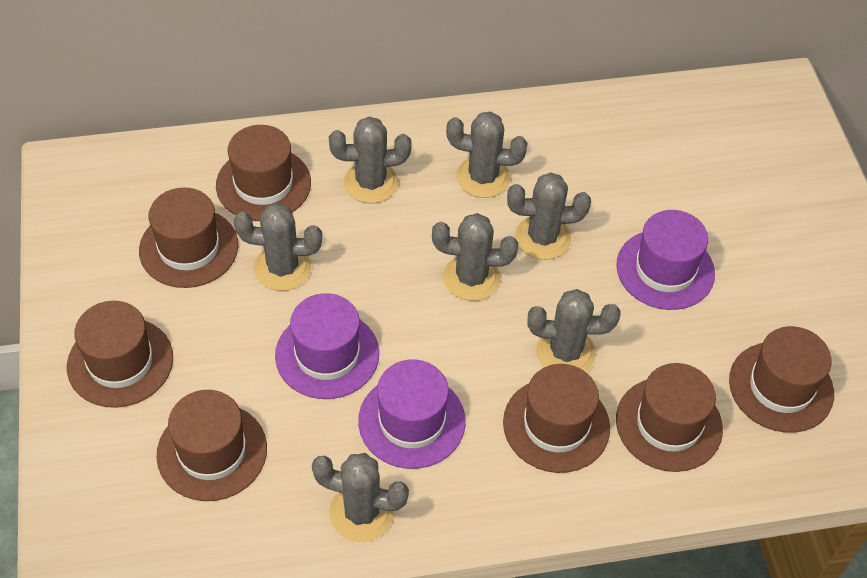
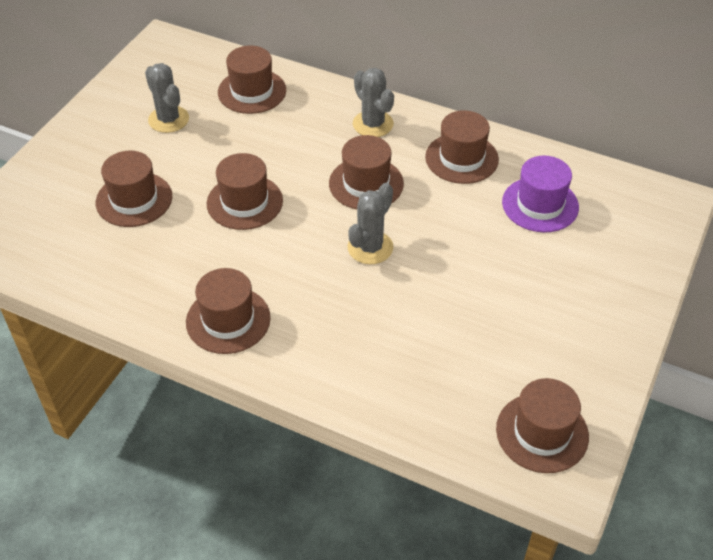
grey cactus: [234,203,322,291] [312,453,409,542] [329,117,412,203] [432,213,518,301] [446,111,527,198] [507,173,591,260] [528,289,620,372] = 7 -> [145,63,189,133] [347,183,393,264] [353,68,394,137] = 3
purple hat: [275,293,379,399] [358,360,466,469] [616,210,715,310] = 3 -> [502,156,579,233] = 1

